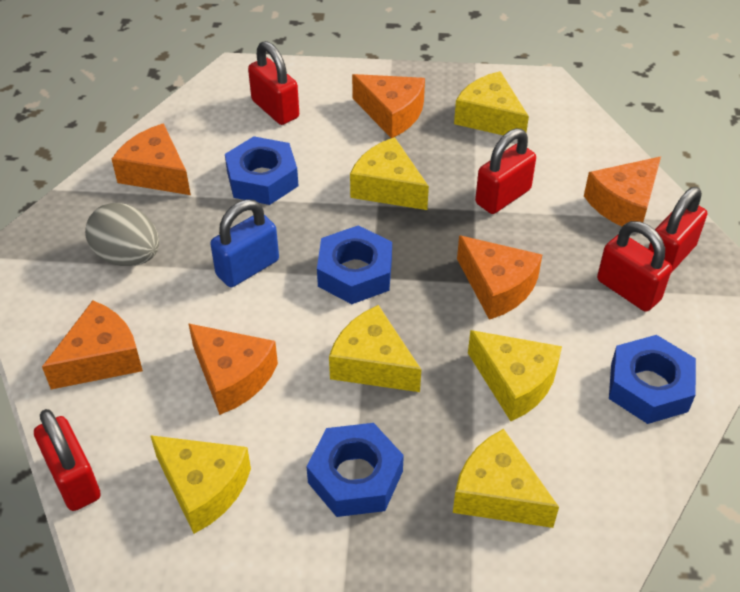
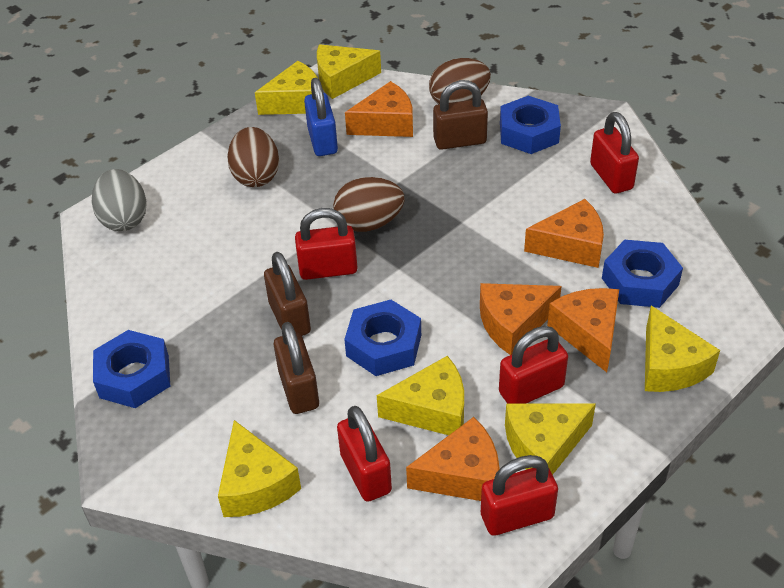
brown egg: none = 0 -> [227,127,279,187] [333,177,405,232] [429,58,491,104] = 3
brown padlock: none = 0 -> [264,252,311,336] [274,322,319,414] [433,80,488,150] = 3
orange cheese: [42,300,143,389] [112,123,191,195] [188,323,278,415] [352,74,425,138] [457,235,542,320] [584,157,661,226] = 6 -> [345,81,413,137] [406,417,500,501] [480,283,562,355] [524,199,604,268] [547,288,619,372] = 5

